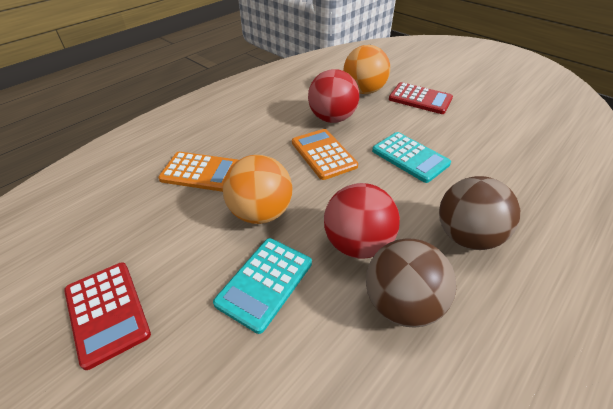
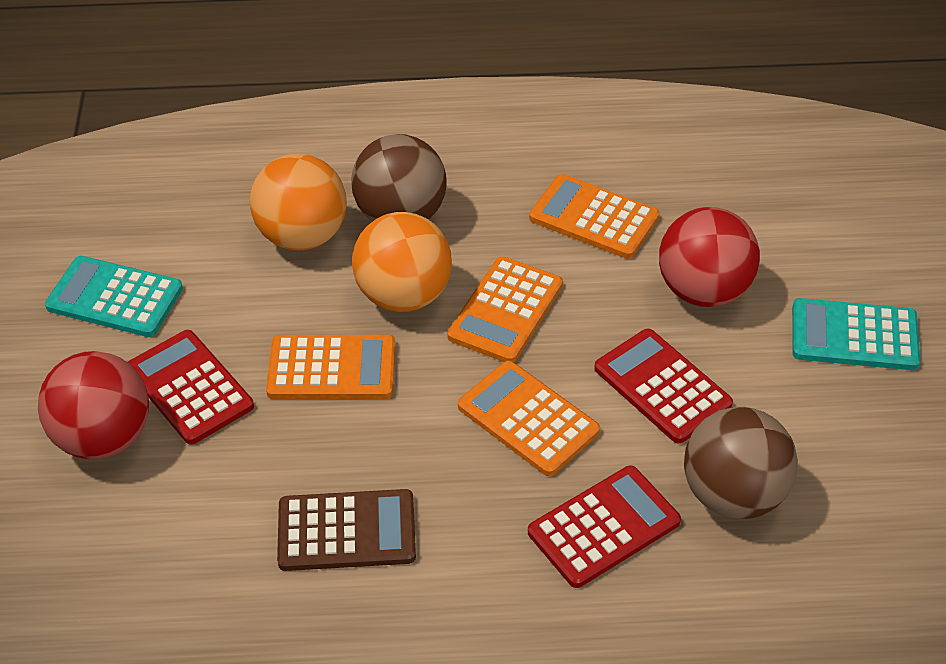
brown calculator: none = 0 -> [277,489,416,571] = 1
orange calculator: [158,152,238,192] [292,129,358,180] = 2 -> [266,335,395,399] [447,256,563,362] [458,361,600,476] [529,174,659,259] = 4
red calculator: [64,262,151,370] [389,82,453,114] = 2 -> [128,330,254,445] [528,466,681,588] [594,329,733,444] = 3

